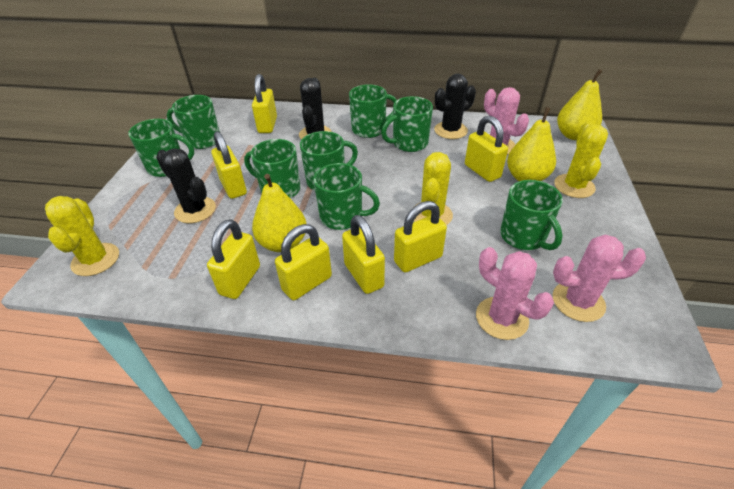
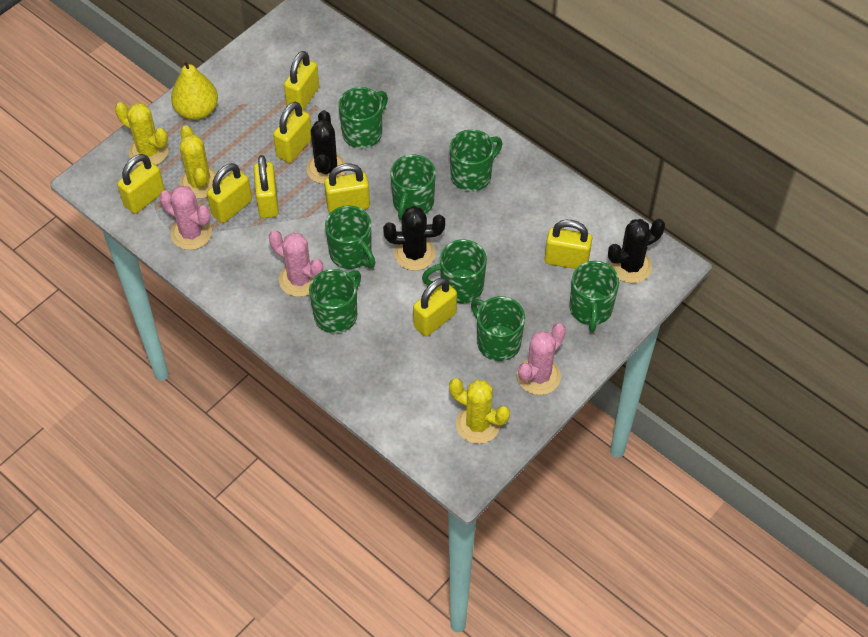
yellow padlock: [207,219,260,299] [211,131,247,199] [252,74,277,133] [275,224,332,300] [342,215,385,294] [394,201,447,272] [465,116,508,182] = 7 -> [117,154,165,214] [207,163,252,223] [254,155,279,218] [273,101,311,163] [284,51,319,110] [324,163,370,213] [413,277,457,337] [545,220,592,269] = 8
yellow pear: [252,174,307,252] [507,107,556,181] [557,69,602,140] = 3 -> [171,60,218,120] = 1

